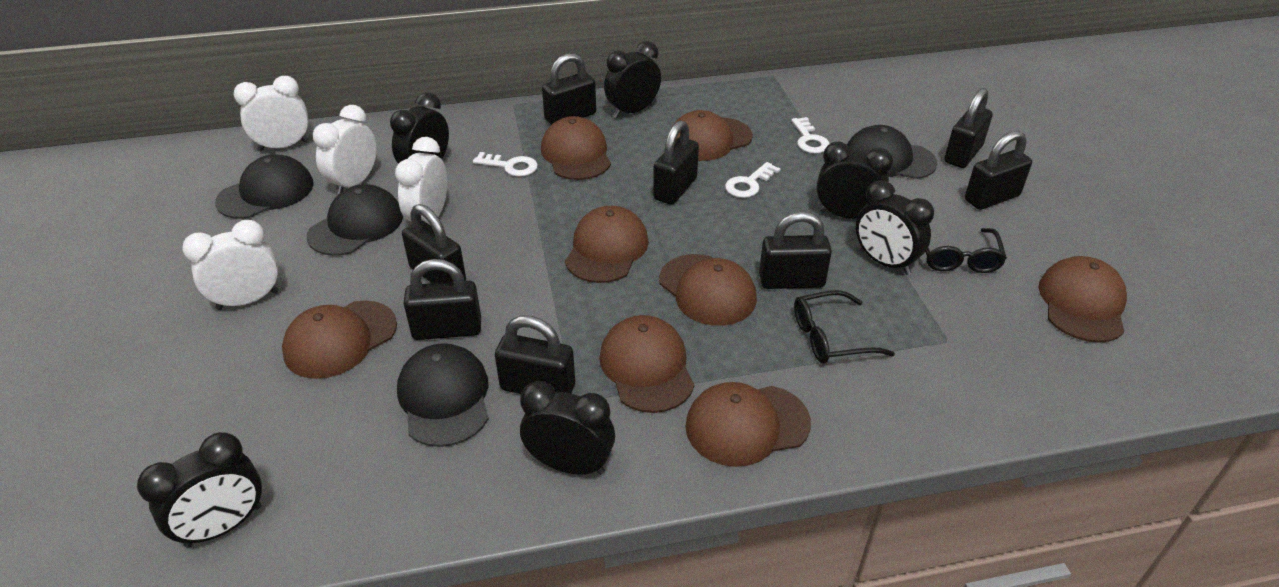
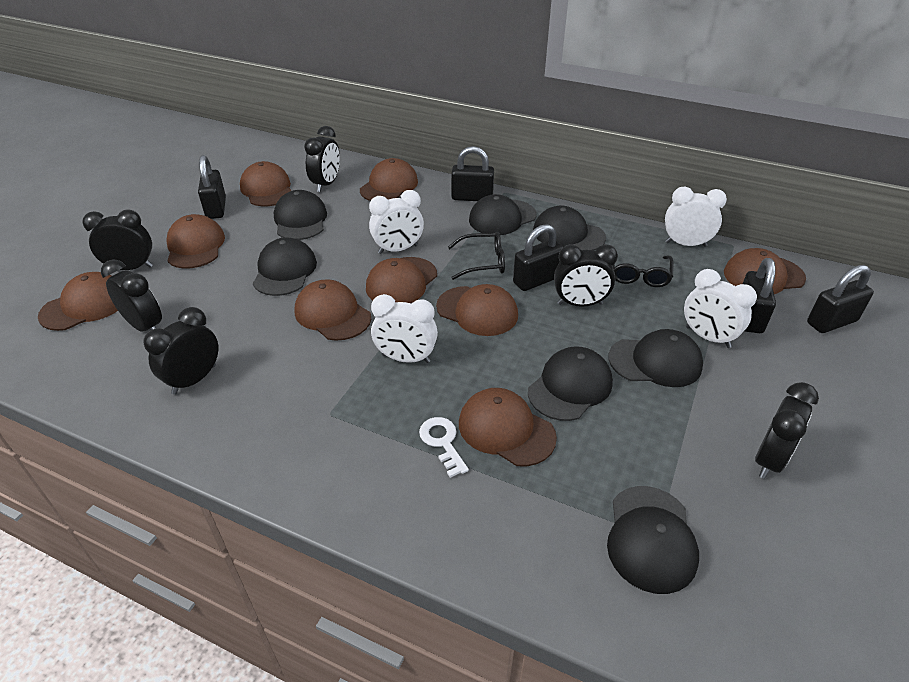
black cap: [215,154,314,219] [307,184,403,256] [397,343,489,447] [847,125,937,179] = 4 -> [253,237,317,296] [274,190,327,240] [469,194,537,235] [528,346,613,421] [533,205,606,250] [607,486,699,594] [609,329,703,387] = 7
black padlock: [402,204,466,283] [404,259,481,340] [495,315,575,394] [542,53,596,125] [653,120,699,204] [759,212,832,289] [944,88,993,168] [965,131,1032,210] = 8 -> [198,155,226,219] [451,146,494,201] [513,224,563,291] [743,258,776,333] [807,265,874,333] = 5
brown cap: [282,300,397,379] [541,116,611,180] [565,206,649,283] [599,315,694,413] [659,254,757,326] [673,110,753,161] [685,382,811,467] [1038,256,1127,343] = 8 -> [38,272,118,331] [167,214,225,269] [240,161,291,206] [294,279,371,341] [360,158,418,201] [366,257,437,303] [436,284,518,336] [459,388,557,466] [724,248,806,294] = 9
white key: [473,152,538,177] [725,162,781,198] [791,117,830,154] = 3 -> [419,417,469,478] = 1

